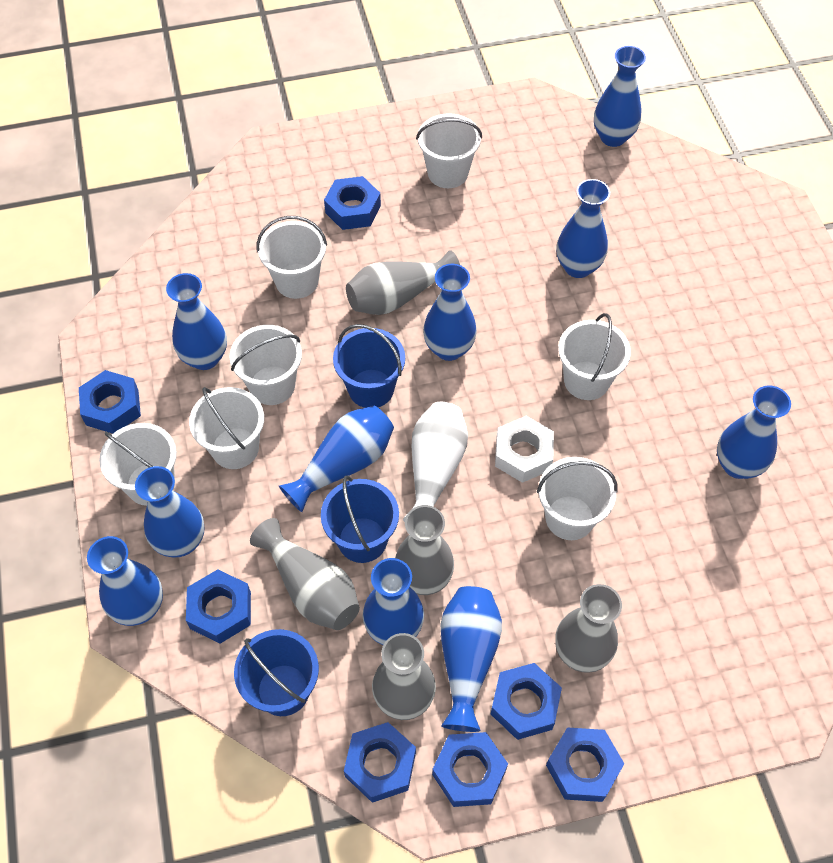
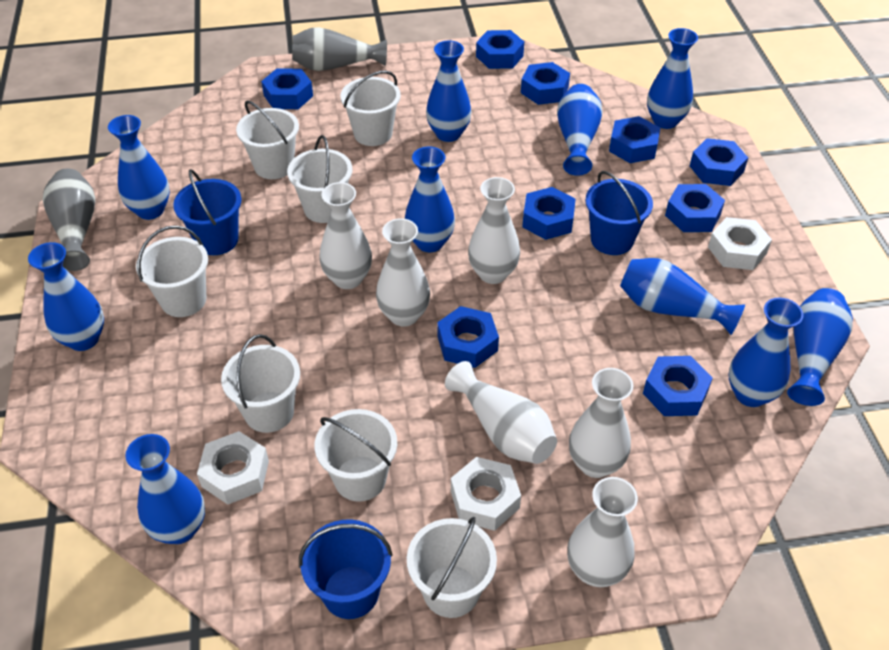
blue nut: [79,370,141,434] [186,569,251,644] [324,176,381,230] [344,722,416,803] [432,732,508,807] [491,663,562,740] [546,727,624,802] = 7 -> [261,68,313,109] [437,306,499,368] [476,30,524,69] [521,62,570,105] [522,187,576,240] [609,116,660,163] [643,356,713,416] [665,184,725,232] [690,138,748,186] = 9
grey vase: [250,518,360,630] [346,250,460,315] [372,633,436,720] [395,505,454,595] [555,584,622,673] = 5 -> [43,169,95,271] [292,27,387,71] = 2
white nut: [495,416,554,483] = 1 -> [197,431,269,504] [451,457,521,531] [708,217,772,270] = 3
white vase: [403,402,468,522] = 1 -> [319,182,372,289] [376,218,430,327] [445,361,557,464] [468,177,520,284] [567,477,638,587] [569,368,633,478] = 6

